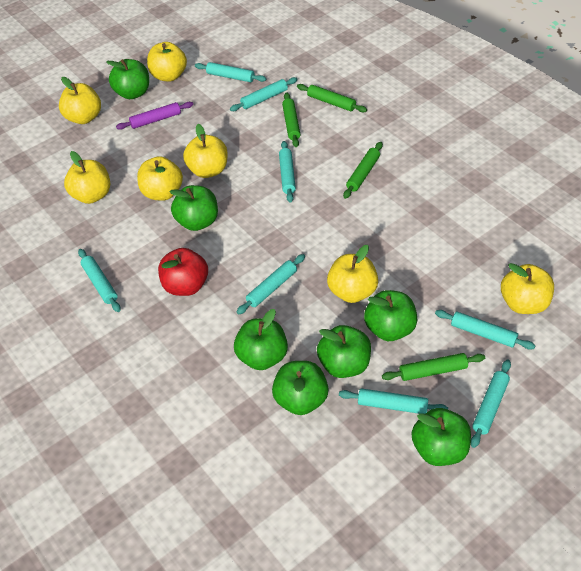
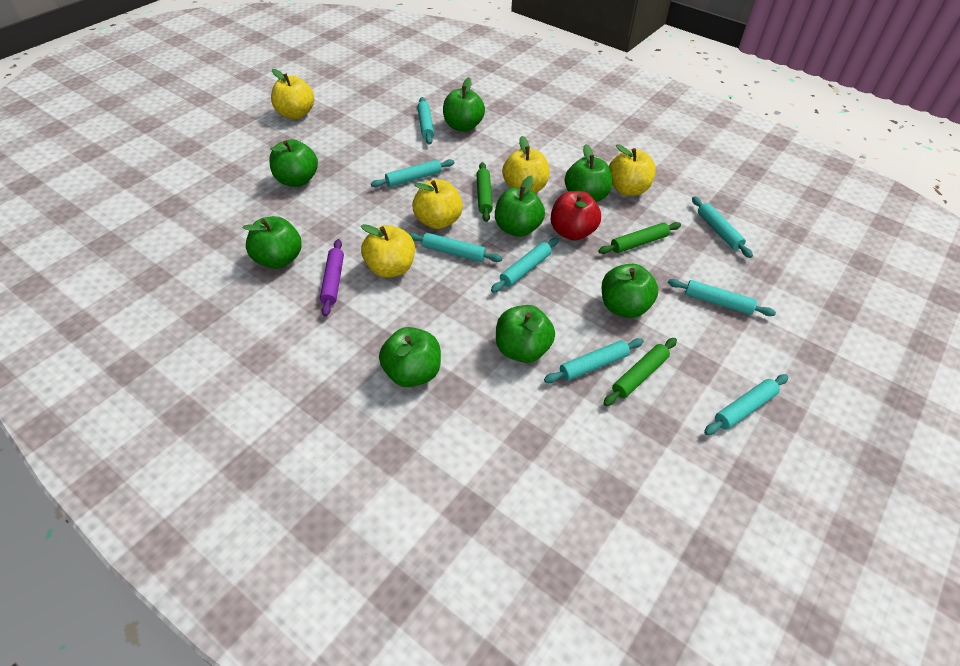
green apple: [107,59,149,99] [170,185,218,231] [234,309,288,370] [272,361,329,415] [317,325,371,378] [364,290,417,341] [412,408,471,466] = 7 -> [242,216,302,269] [269,139,318,187] [379,327,441,387] [443,77,485,132] [495,176,545,237] [496,305,555,363] [565,144,612,202] [602,264,658,318] = 8
green rolling pin: [282,92,301,147] [297,84,367,112] [343,142,383,199] [382,353,485,381] = 4 -> [476,162,493,222] [598,222,681,254] [603,338,677,406] = 3
yellow apple: [59,77,101,124] [64,151,110,204] [137,156,183,201] [147,42,187,82] [183,124,228,178] [327,245,378,303] [501,263,554,314] = 7 -> [271,69,314,119] [361,224,415,278] [412,180,463,229] [502,136,549,193] [609,144,656,196] = 5

